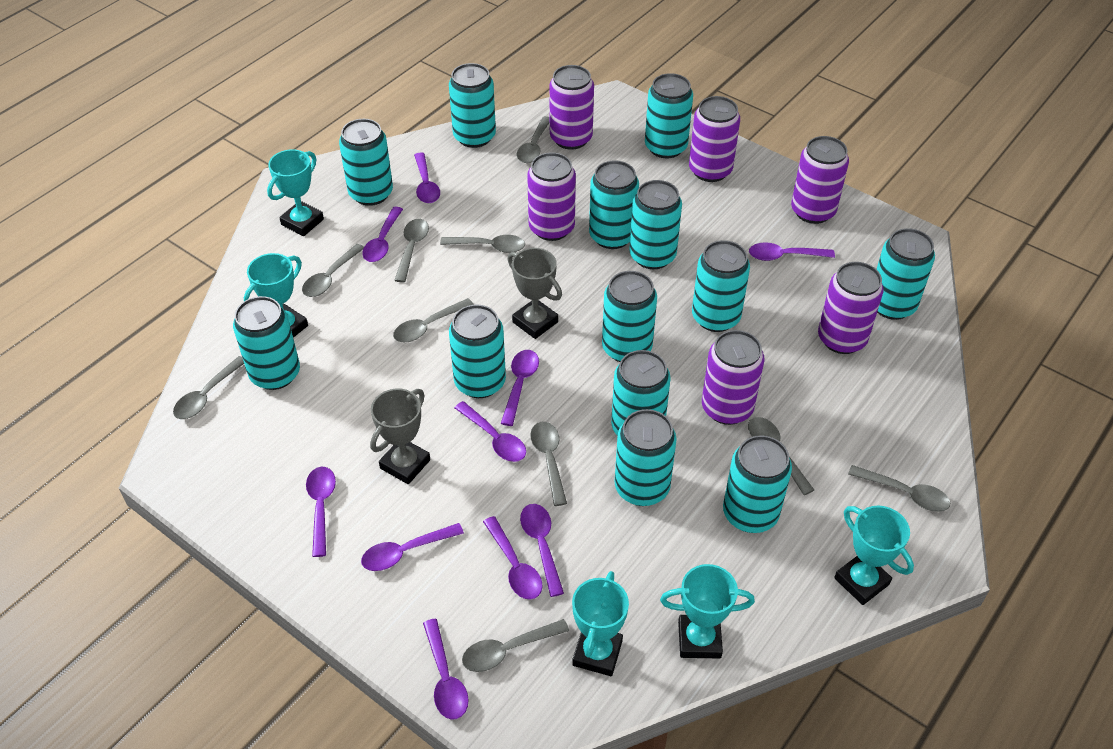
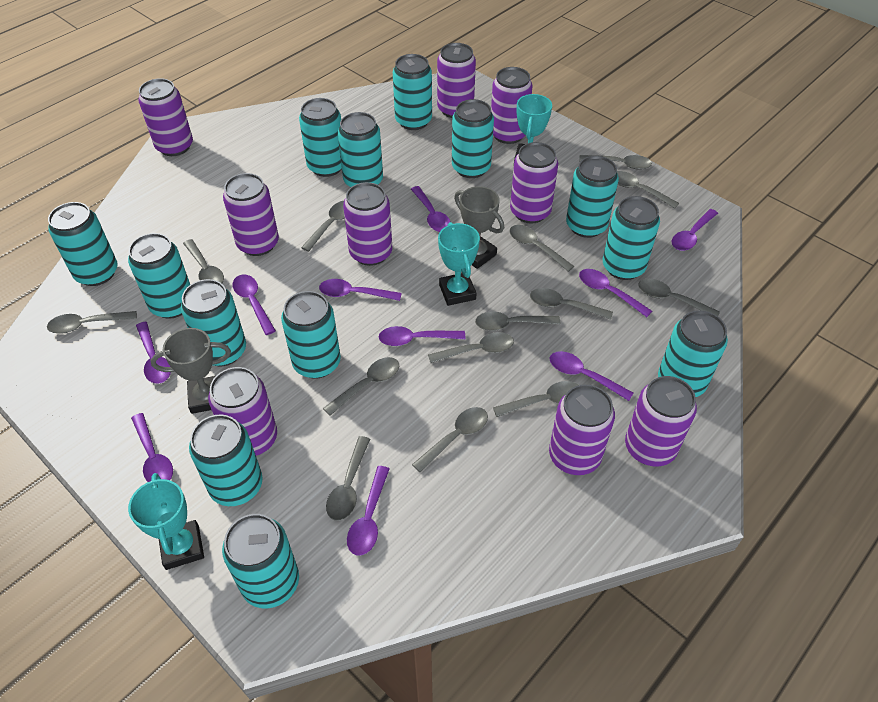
grey spoon: [173,356,244,419] [302,244,364,297] [393,298,474,342] [394,219,429,283] [440,235,525,253] [462,619,569,672] [516,116,550,163] [530,422,567,506] [748,417,814,495] [848,465,950,512] = 10 -> [47,311,137,334] [183,239,224,283] [301,201,345,252] [323,357,399,416] [326,436,370,521] [412,407,488,473] [428,332,514,363] [475,312,560,331] [493,381,578,417] [509,225,574,272] [530,288,613,320] [579,155,652,170] [617,171,679,209] [638,279,720,316] = 14
purple can: [527,152,576,241] [549,65,594,150] [689,96,740,182] [702,330,764,425] [791,136,849,224] [818,262,883,354] = 6 -> [138,78,193,156] [208,367,277,456] [223,173,279,256] [343,182,392,266] [437,43,476,118] [491,67,532,144] [510,142,558,223] [549,384,615,475] [625,376,697,466] = 9
turquoise trophy: [244,253,308,338] [267,149,324,236] [572,571,629,676] [660,564,755,659] [834,506,914,605] = 5 -> [128,473,204,570] [438,222,480,306] [514,94,552,160] = 3

